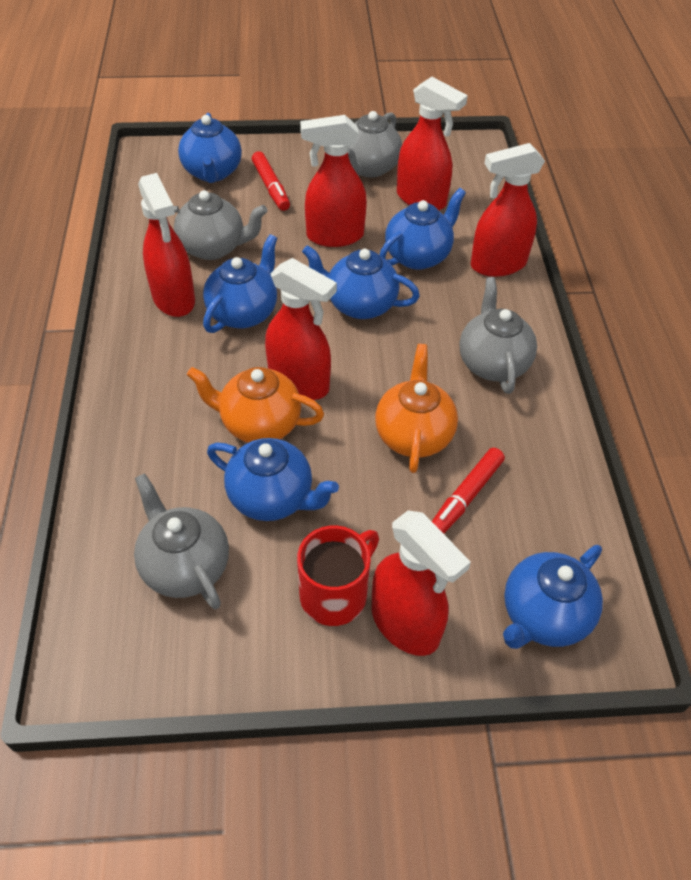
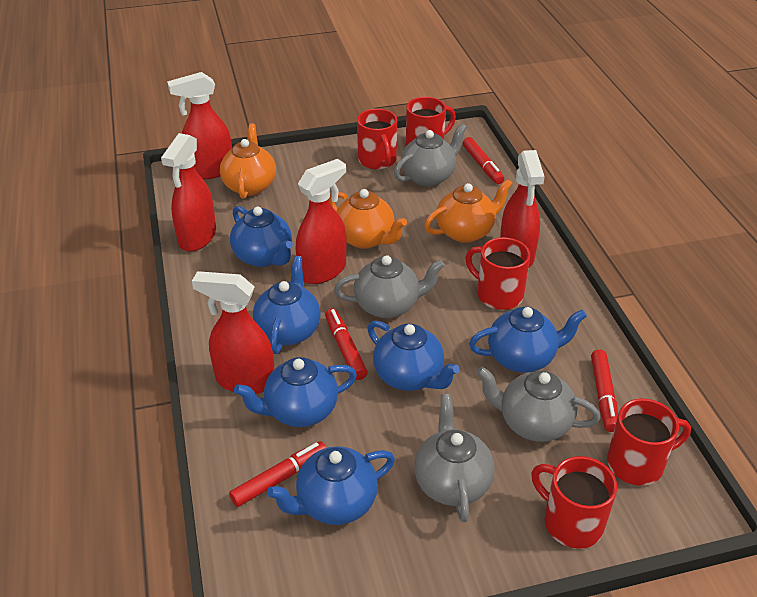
orange teapot: [187,367,324,443] [375,344,458,473] = 2 -> [220,123,276,199] [329,189,407,249] [424,179,513,243] = 3
red marker: [252,151,290,211] [432,448,505,534] = 2 -> [229,441,326,507] [325,308,368,380] [463,137,504,184] [591,350,618,432] = 4
red mug: [297,526,379,626] = 1 -> [357,109,397,170] [406,97,456,146] [465,237,530,310] [531,456,617,549] [607,398,691,486] = 5
red spray bottle: [138,173,195,317] [265,258,337,400] [300,115,367,247] [371,510,471,656] [397,77,468,210] [471,143,545,277] = 6 -> [161,133,216,252] [167,72,232,180] [192,271,274,394] [296,159,347,284] [500,150,545,268] = 5

